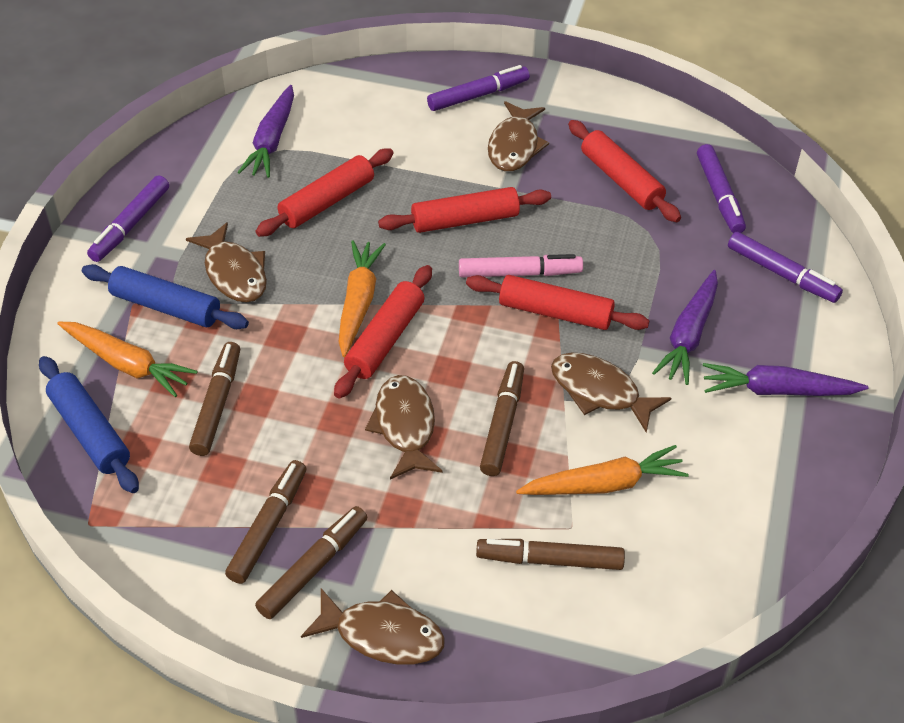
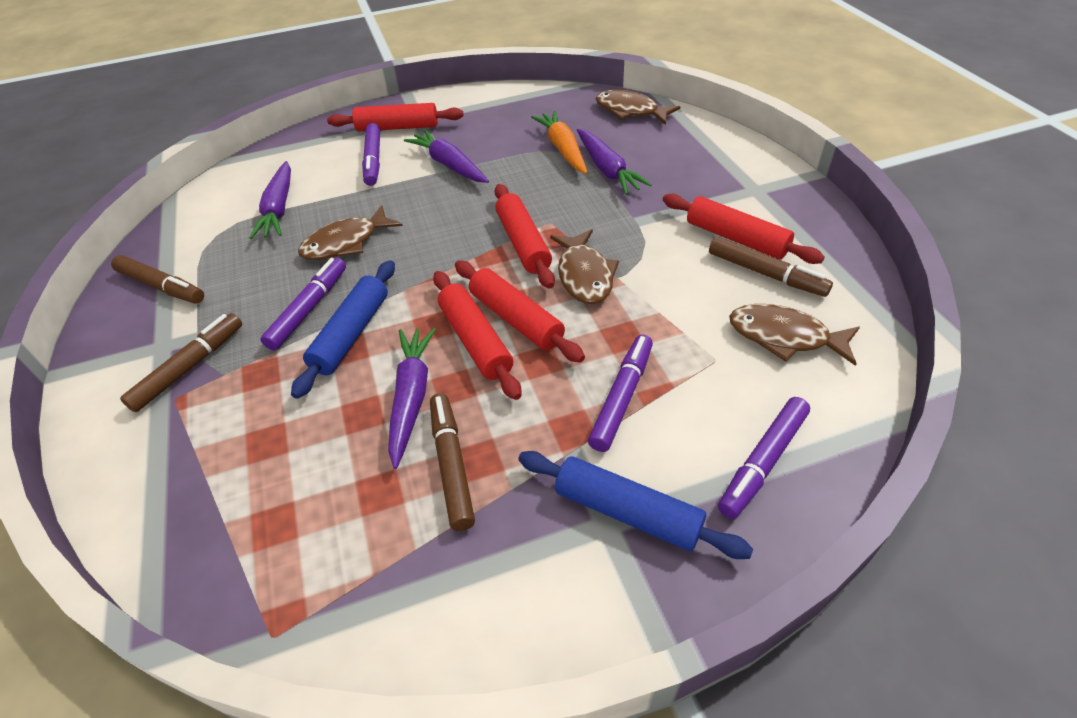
brown fish: [186,222,267,303] [301,588,445,665] [365,375,443,480] [488,101,549,171] [551,352,671,433] = 5 -> [298,205,403,261] [550,229,619,304] [595,90,680,125] [729,304,860,366] = 4
brown marker: [189,342,240,456] [225,460,306,584] [255,506,367,619] [476,539,625,570] [480,361,524,476] = 5 -> [111,255,204,304] [120,313,242,412] [430,393,475,531] [709,237,833,297] = 4
orange carrot: [57,322,198,397] [339,240,386,357] [516,445,689,495] = 3 -> [531,111,588,174] = 1
pink marker: [459,254,583,278] = 1 -> none = 0
purple carrot: [238,85,294,178] [652,270,718,385] [703,363,869,396] = 3 -> [249,161,291,239] [388,328,436,469] [404,129,489,183] [577,129,652,194] = 4

